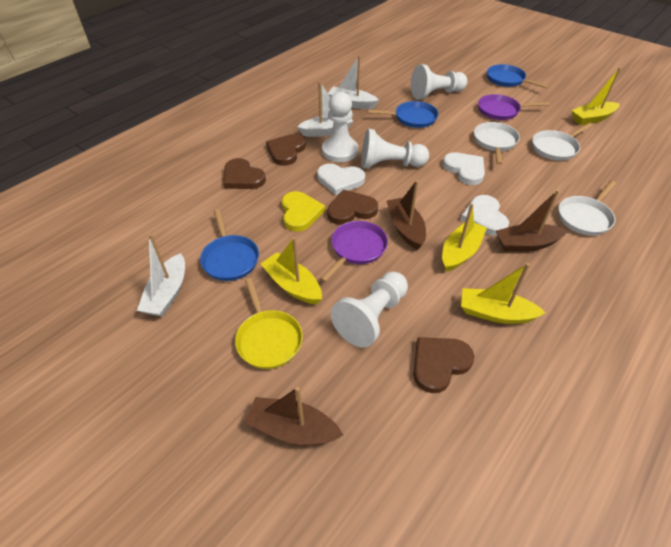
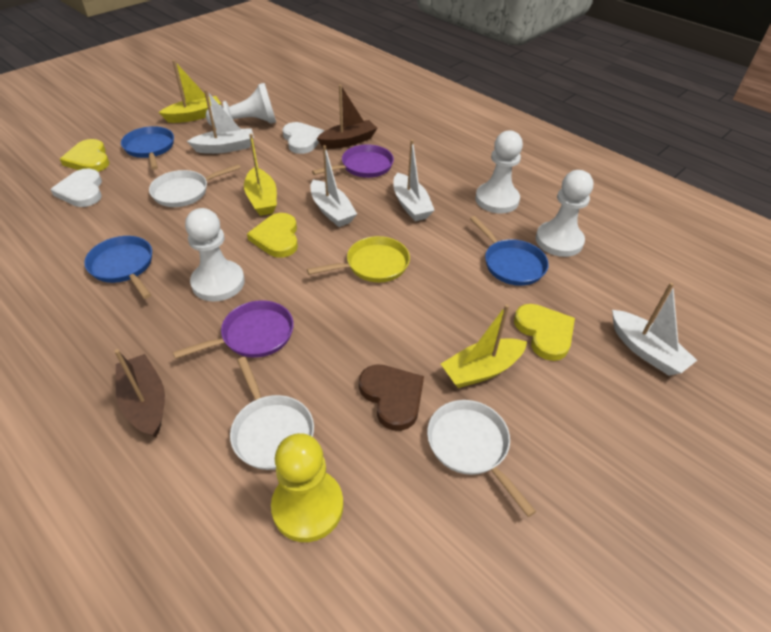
brown boat: [245,387,343,444] [387,180,426,250] [496,190,568,252] = 3 -> [114,349,165,438] [317,85,377,149] = 2
brown heart: [223,158,266,189] [266,134,306,166] [327,190,378,225] [413,337,474,393] = 4 -> [359,364,424,431] = 1
white boat: [137,234,185,317] [297,81,353,137] [328,55,379,109] = 3 -> [187,89,254,154] [310,145,357,227] [393,140,435,221] [612,283,697,376] = 4
white heart: [317,164,365,195] [442,152,485,185] [461,195,509,236] = 3 -> [50,169,102,207] [283,122,324,154] = 2
yellow boat: [261,237,322,305] [442,203,487,272] [461,263,546,324] [572,67,621,125] = 4 -> [159,60,221,123] [244,134,277,216] [441,304,527,388] = 3
yellow heart: [281,191,325,232] = 1 -> [60,139,109,172] [247,213,298,258] [514,304,575,361] = 3
yellow pawn: none = 0 -> [271,433,343,542] = 1

